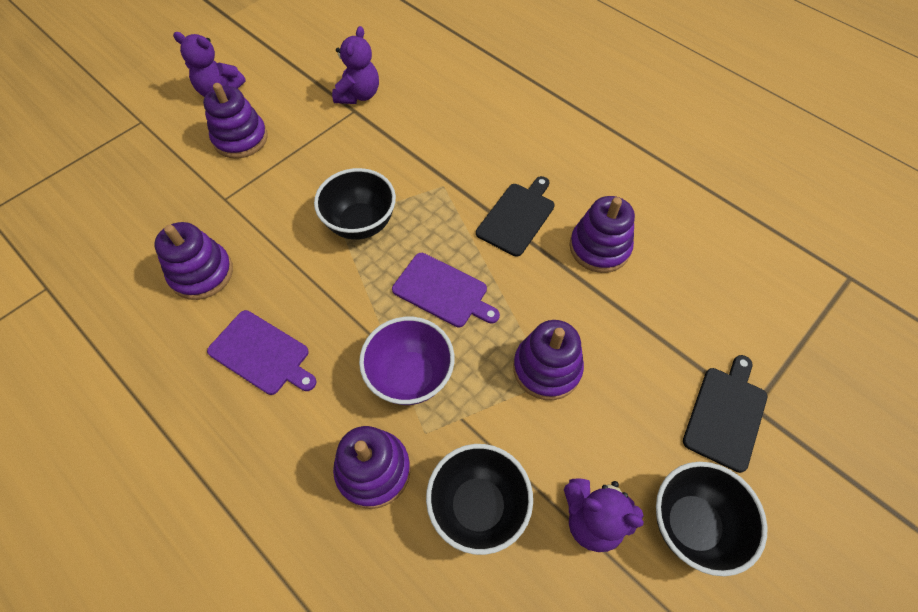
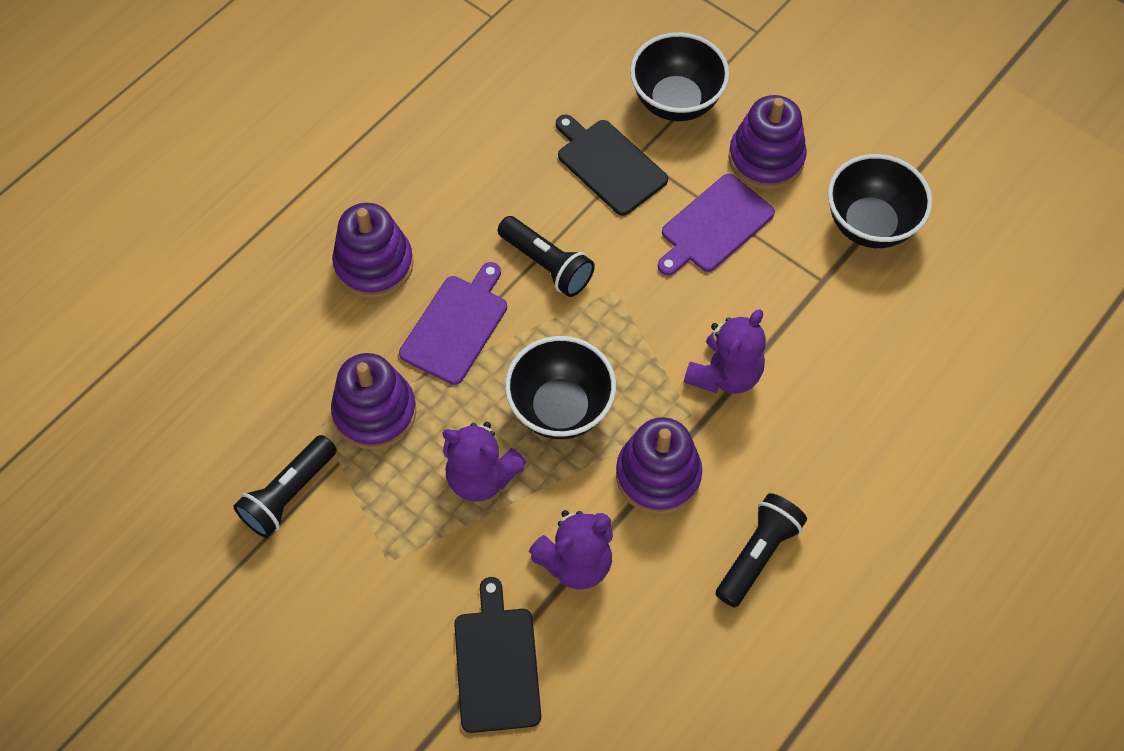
black flashlight: none = 0 -> [233,435,337,538] [498,216,595,297] [716,493,807,608] = 3
purple bowl: [359,317,454,405] = 1 -> none = 0
purple stacking toy: [154,222,233,300] [203,83,268,159] [333,426,411,509] [513,320,584,400] [570,196,635,273] = 5 -> [331,353,416,450] [332,203,414,298] [616,417,702,514] [728,95,807,190] = 4

